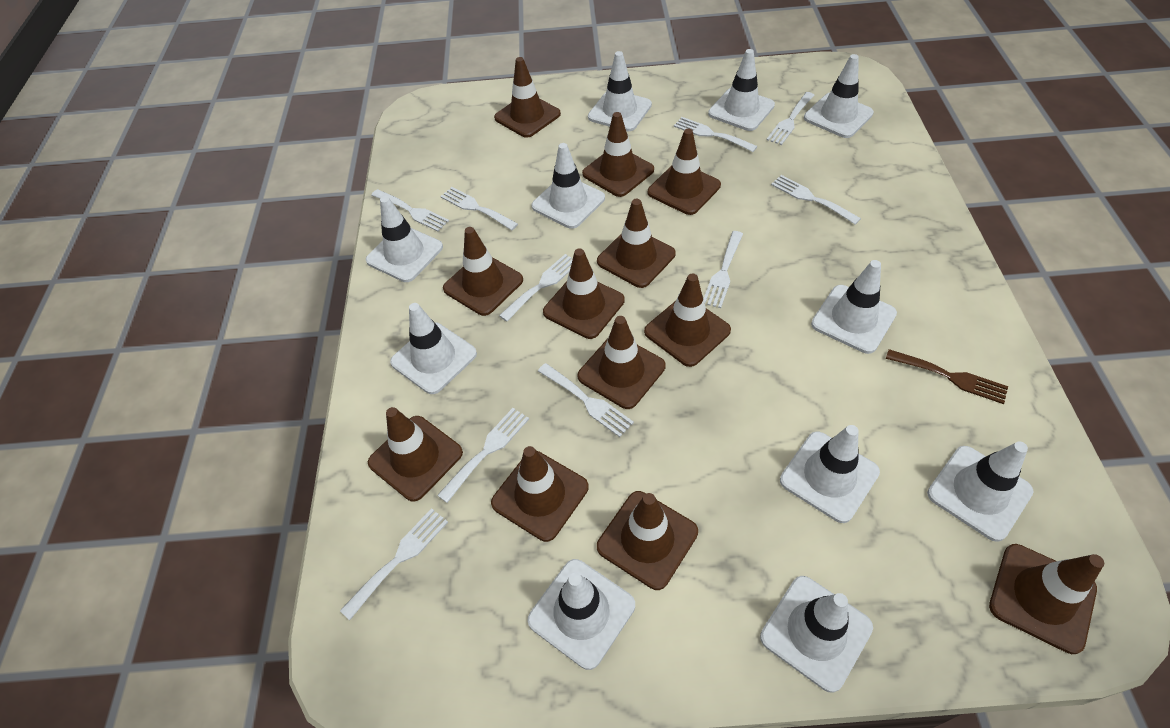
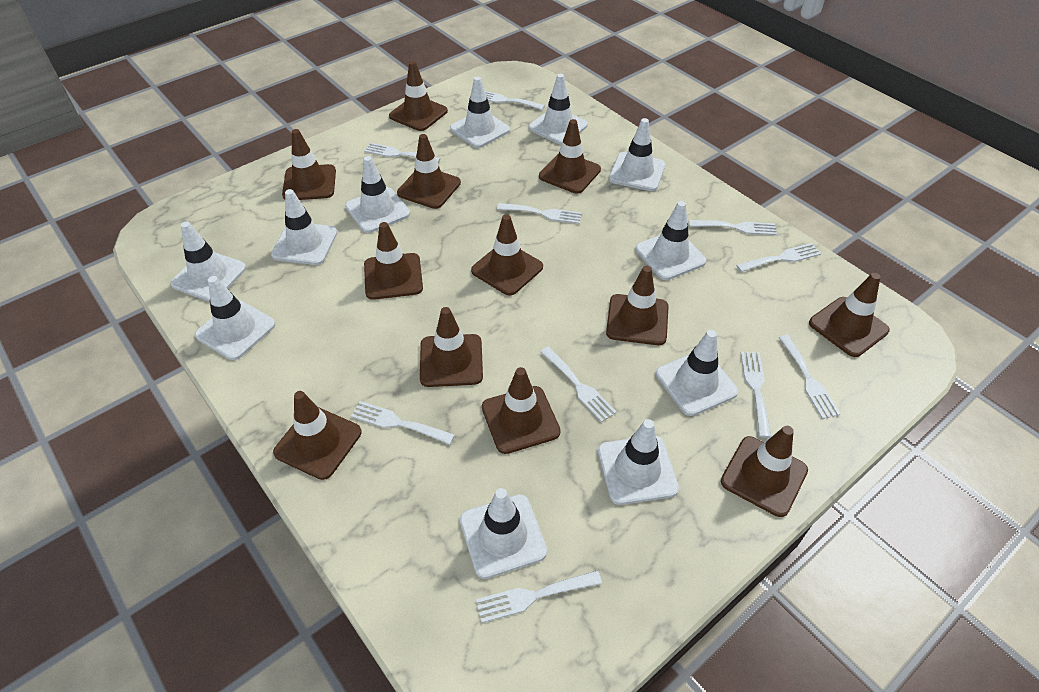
brown fork: [886,349,1008,404] = 1 -> none = 0

